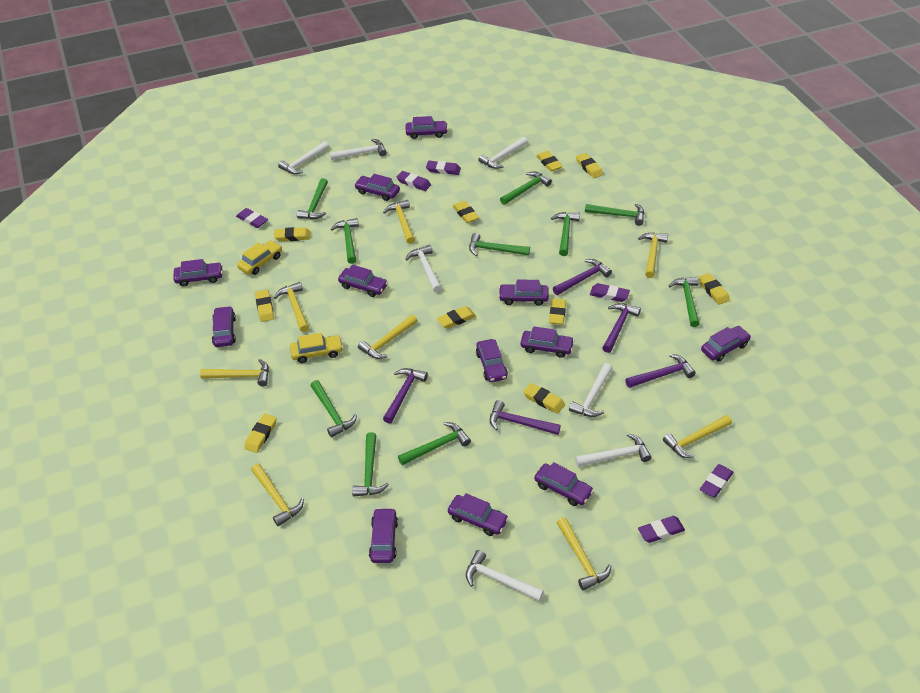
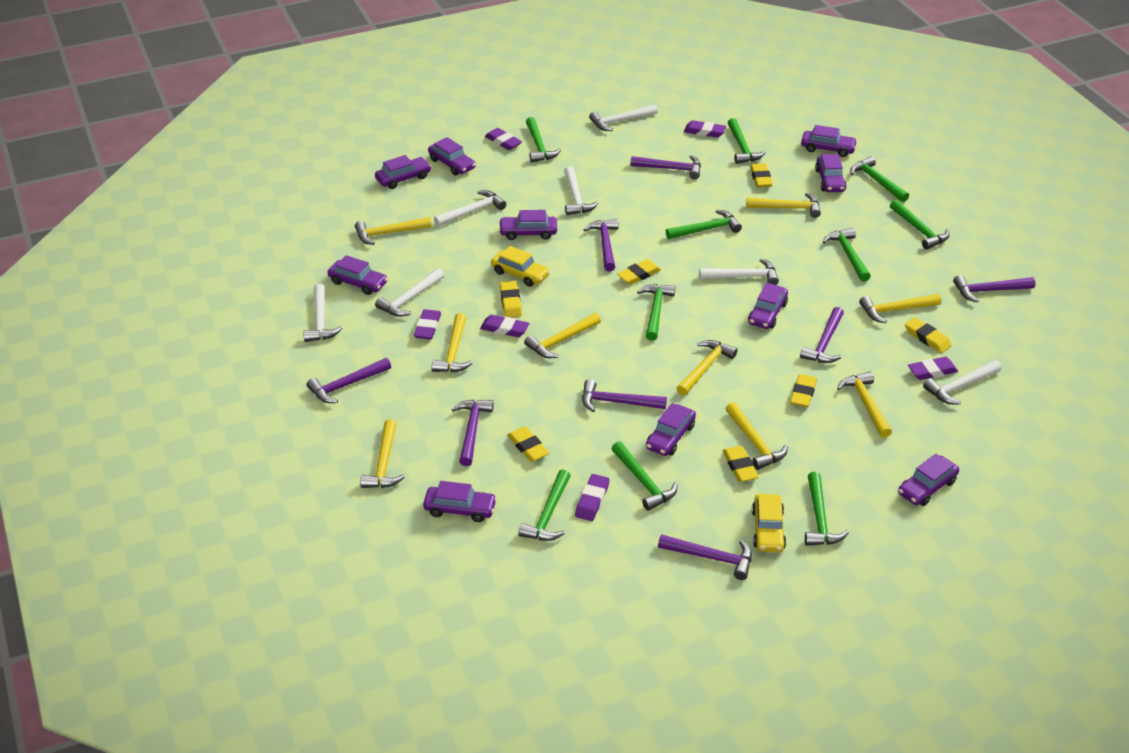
purple car: [173,259,223,287] [212,306,236,347] [338,265,388,297] [354,174,400,201] [369,508,398,563] [405,116,448,139] [448,493,509,536] [476,339,508,382] [498,279,549,306] [521,326,574,358] [534,462,594,506] [701,326,751,362] = 12 -> [328,255,388,295] [375,155,431,189] [423,481,497,522] [428,137,476,175] [499,210,557,240] [646,403,696,456] [748,283,788,329] [801,125,857,157] [815,154,846,192] [898,454,959,506] = 10
purple hammer: [383,368,428,424] [490,400,561,435] [553,259,612,295] [602,303,641,353] [625,354,696,388] = 5 -> [307,358,391,403] [452,400,494,466] [582,379,667,412] [584,219,619,272] [630,155,701,179] [658,534,752,580] [800,307,844,363] [953,275,1036,302] = 8
yellow eraser: [244,414,277,453] [255,290,274,322] [274,227,311,241] [437,306,476,329] [453,201,479,223] [523,383,565,414] [536,151,563,171] [549,299,566,325] [576,153,603,178] [698,273,730,305] = 10 -> [500,281,522,317] [507,427,549,462] [617,259,661,285] [723,446,759,482] [750,163,773,188] [790,374,817,407] [905,317,952,353] = 7
yellow hammer: [200,359,269,386] [251,464,304,526] [274,282,309,332] [358,315,418,359] [383,200,415,244] [557,517,611,591] [638,233,668,278] [663,415,732,458] = 8 -> [355,217,432,245] [360,419,405,488] [432,313,473,372] [524,313,601,358] [677,340,737,395] [726,402,788,470] [746,192,821,218] [837,372,892,438] [859,294,942,323] = 9

